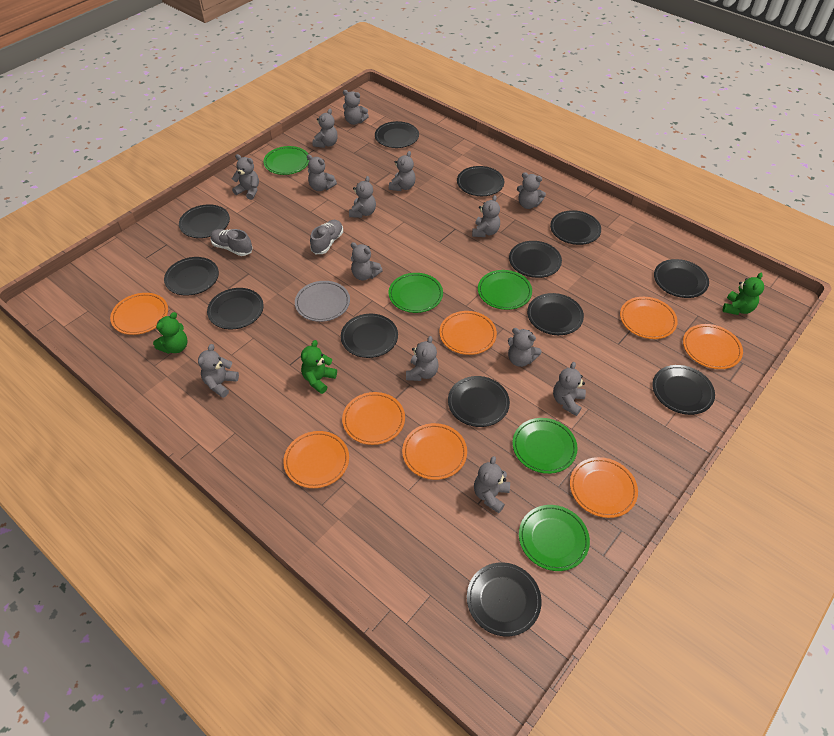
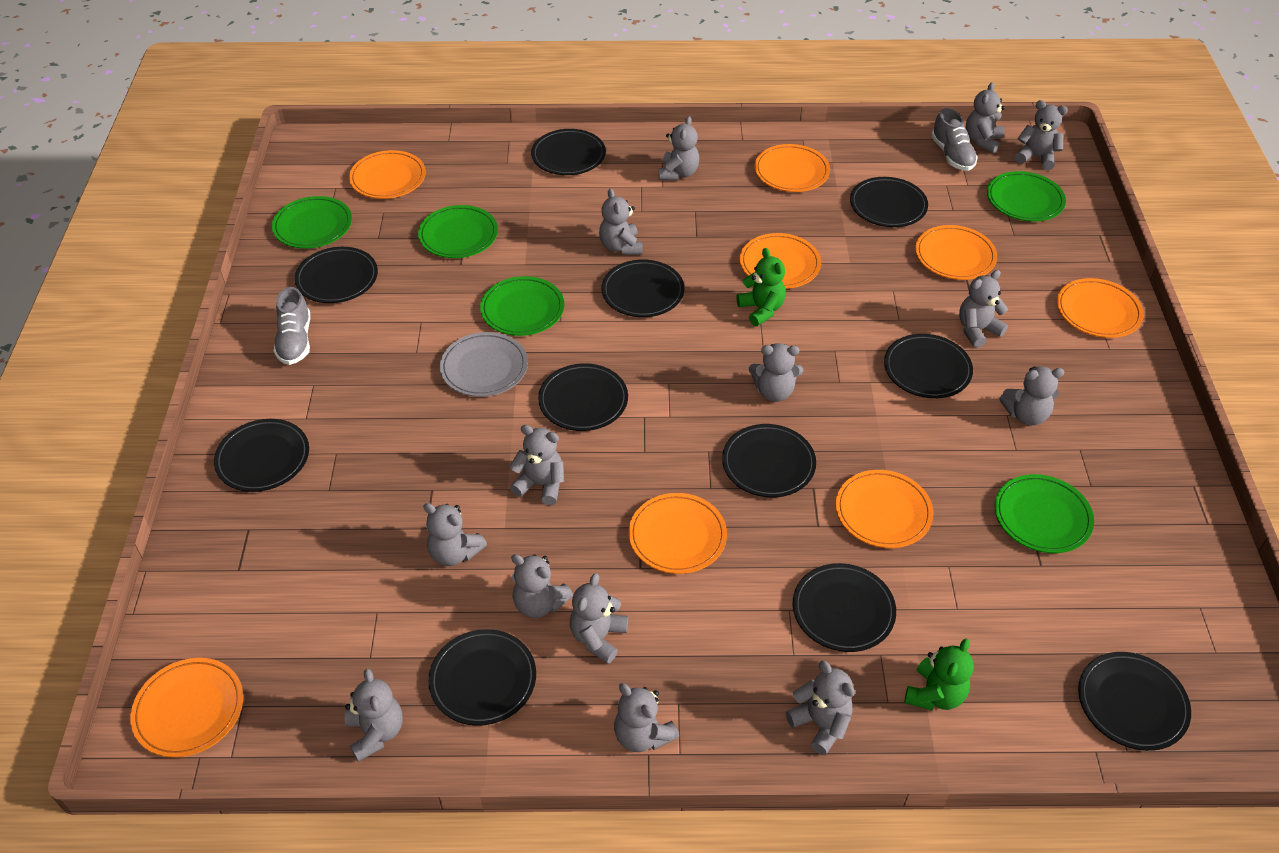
black plate: [164,257,219,296] [179,204,230,238] [207,288,264,329] [341,314,398,358] [375,121,419,148] [448,376,510,427] [457,166,504,196] [467,562,542,637] [509,241,562,278] [527,293,584,335] [550,210,601,245] [652,365,715,415] [654,259,709,298] = 13 -> [214,419,309,492] [294,247,378,303] [428,629,536,726] [531,129,606,175] [538,363,628,431] [601,259,684,317] [722,424,816,497] [792,563,896,652] [850,177,928,227] [884,334,973,398] [1078,652,1191,751] = 11
green teddy bear: [153,312,188,354] [301,340,337,394] [723,273,764,315] = 3 -> [736,248,786,326] [904,639,974,710] = 2

